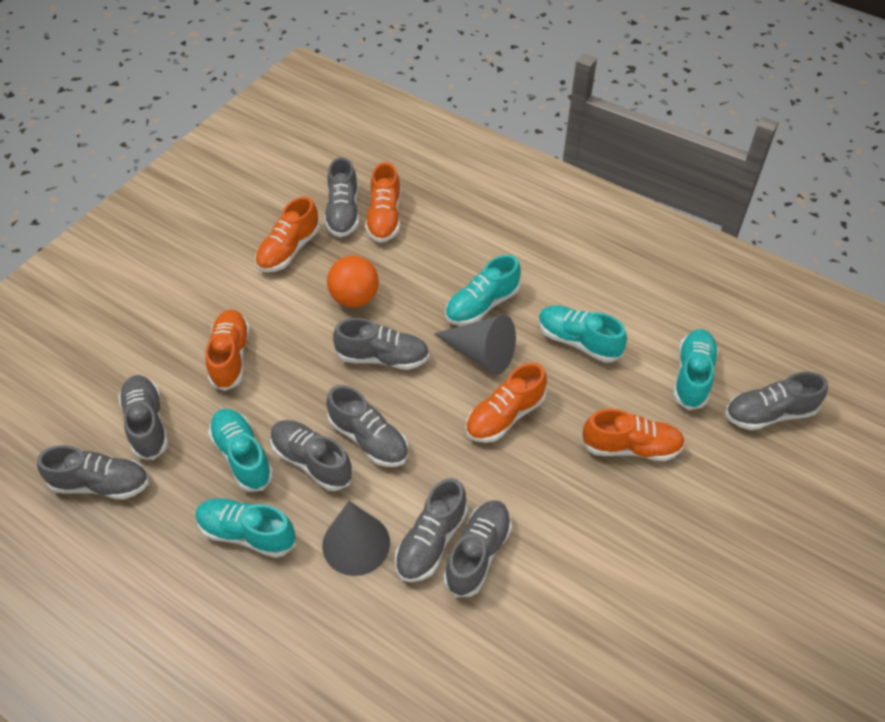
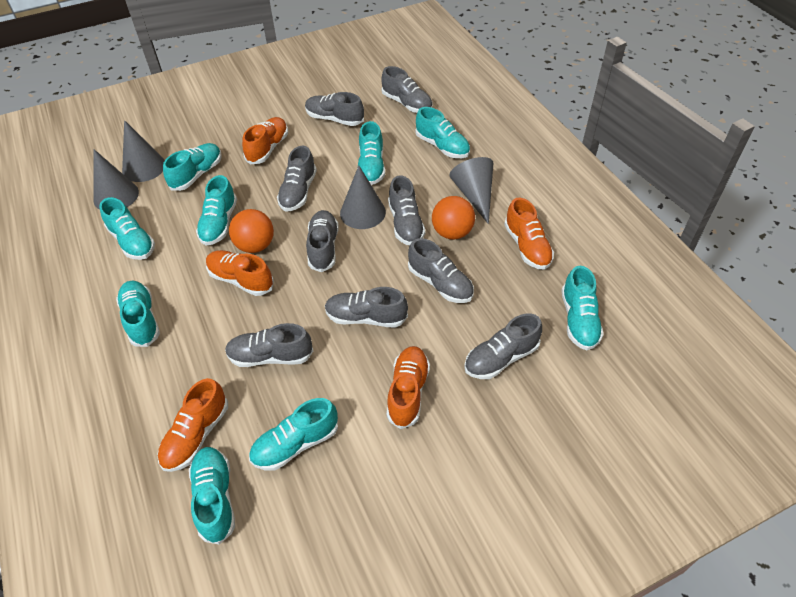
grey cone: [322,501,390,576] [434,315,516,375] = 2 -> [93,149,139,210] [122,120,165,182] [340,166,386,229] [450,157,493,224] = 4
orange ball: [327,255,379,307] = 1 -> [229,209,274,253] [432,196,475,239] = 2
turquoise shoe: [195,498,296,558] [208,409,273,492] [445,255,521,326] [538,305,627,363] [673,329,719,410] = 5 -> [99,197,155,260] [116,281,160,347] [163,143,221,191] [189,447,235,544] [196,175,237,246] [249,398,338,470] [358,121,385,185] [415,107,470,158] [561,266,604,350] = 9

